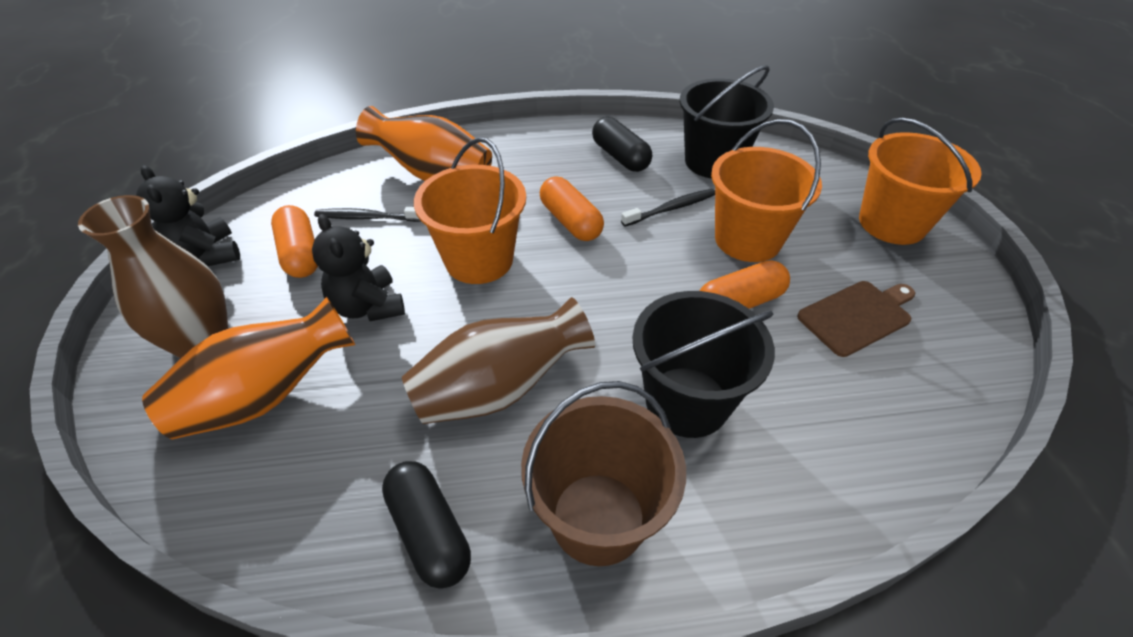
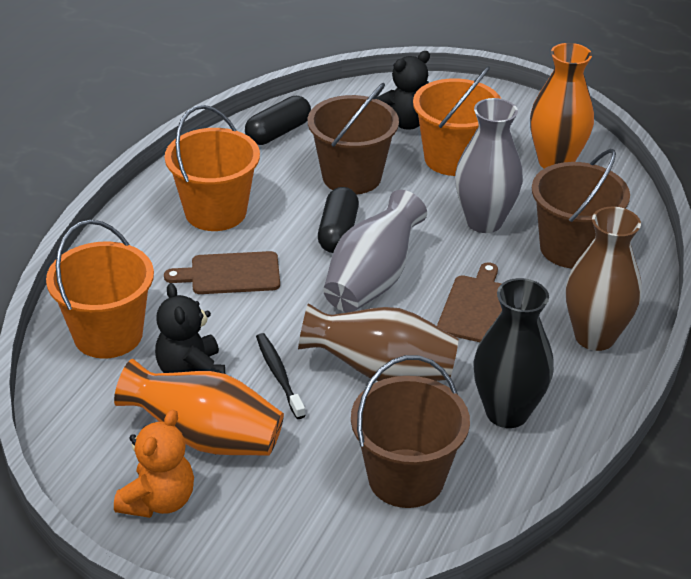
black bucket: [633,291,775,438] [680,65,774,179] = 2 -> none = 0
black toothbrush: [314,207,421,222] [621,189,715,226] = 2 -> [256,333,306,419] = 1
black vase: none = 0 -> [473,278,554,428] = 1
brown bucket: [521,381,686,566] = 1 -> [308,83,399,195] [351,355,470,508] [532,149,630,268] = 3
brown cutting board: [797,281,915,357] = 1 -> [164,251,280,294] [437,262,502,342] = 2
grey vase: none = 0 -> [323,190,427,312] [455,98,523,233] = 2
orange capsule: [271,205,318,278] [540,176,604,241] [700,260,790,309] = 3 -> none = 0
orange teddy bear: none = 0 -> [114,409,194,518] = 1

